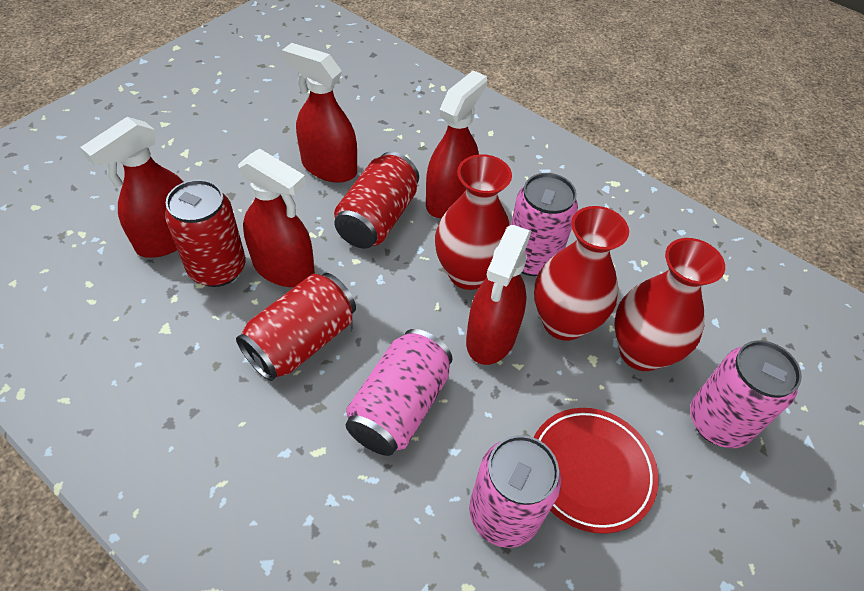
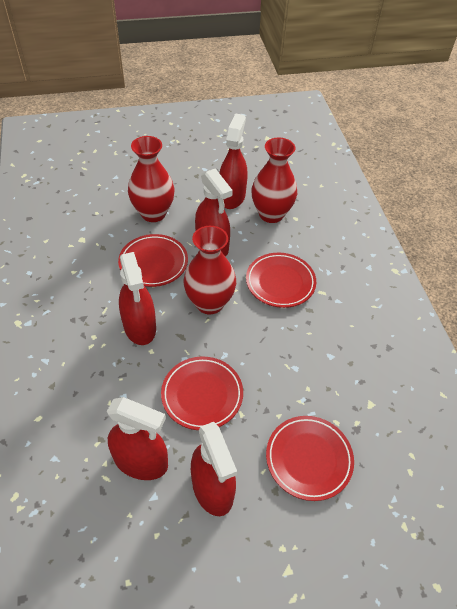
pink can: [345,329,453,456] [469,435,561,548] [511,173,578,276] [690,340,802,448] = 4 -> none = 0
red can: [165,180,246,287] [236,273,356,381] [334,152,419,249] = 3 -> none = 0
red plate: [534,408,659,534] = 1 -> [118,234,188,287] [161,356,243,430] [246,253,316,308] [266,416,354,501] = 4

